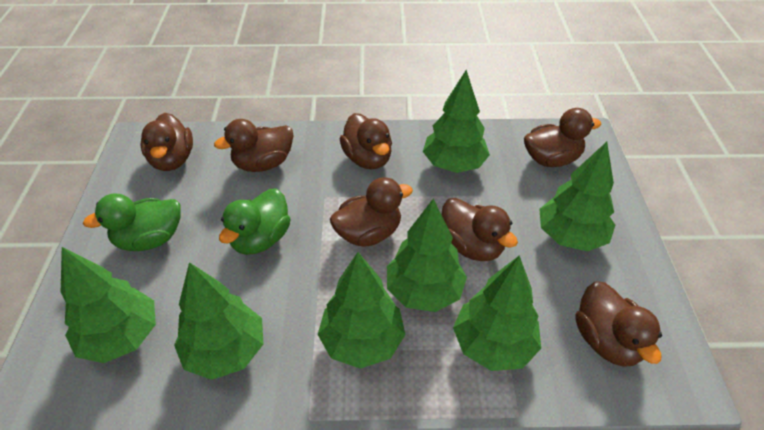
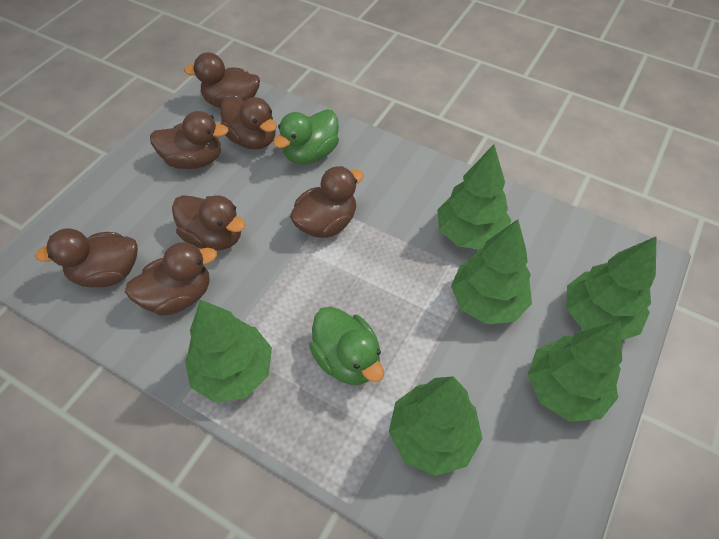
green tree: [61,247,156,363] [174,262,263,380] [317,252,406,369] [387,199,467,312] [423,70,490,173] [453,255,541,371] [539,142,615,251] = 7 -> [185,299,272,403] [389,376,483,476] [437,144,511,250] [451,219,532,324] [528,320,622,422] [566,236,657,340] = 6

